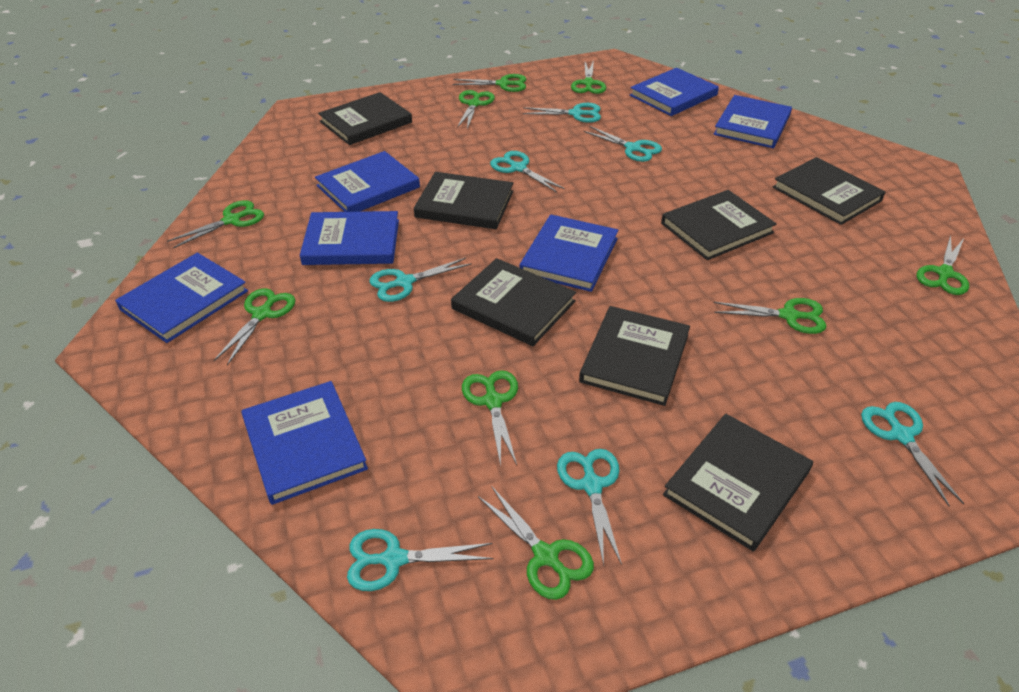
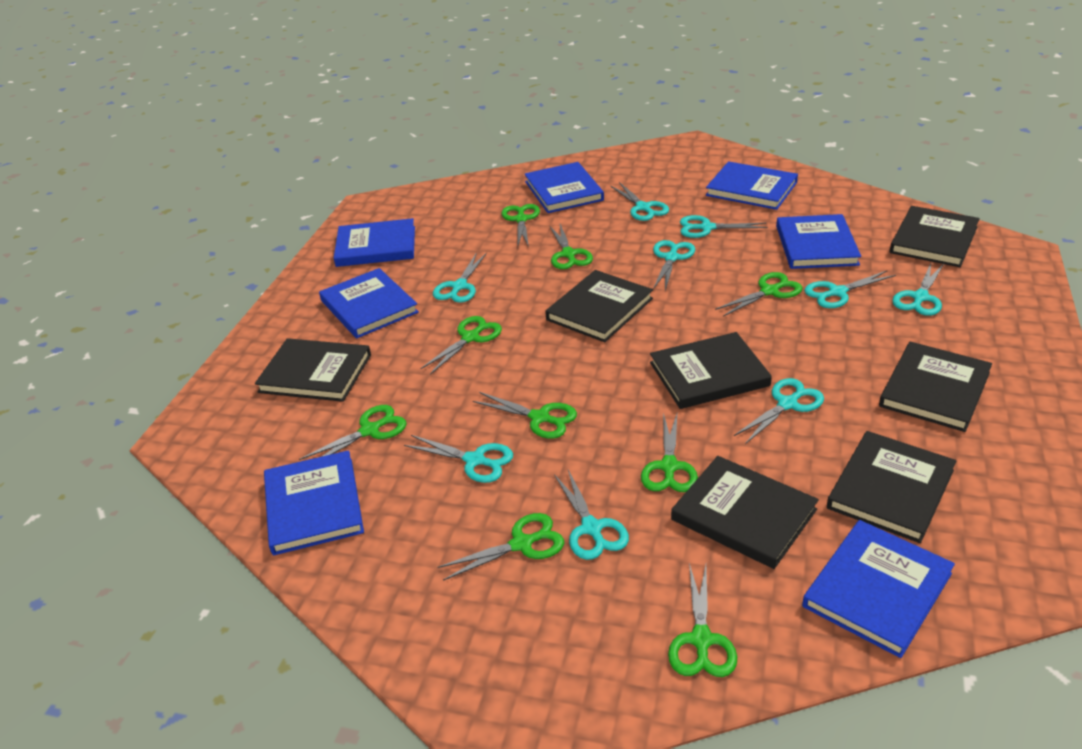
turquoise scissors: [347,529,494,591] [370,258,472,302] [490,151,565,193] [523,103,601,123] [557,449,622,566] [584,126,662,162] [861,402,964,506] = 7 -> [404,435,513,483] [433,252,487,303] [554,470,629,560] [610,182,669,221] [653,240,695,290] [680,215,768,238] [734,378,824,444] [804,270,896,308] [892,263,944,316] = 9

